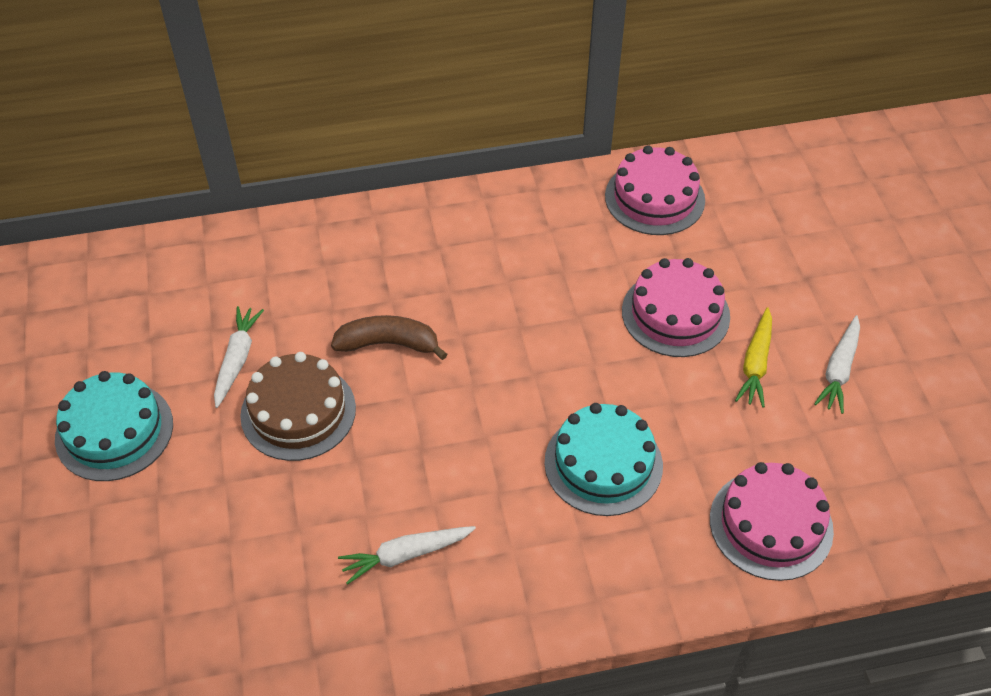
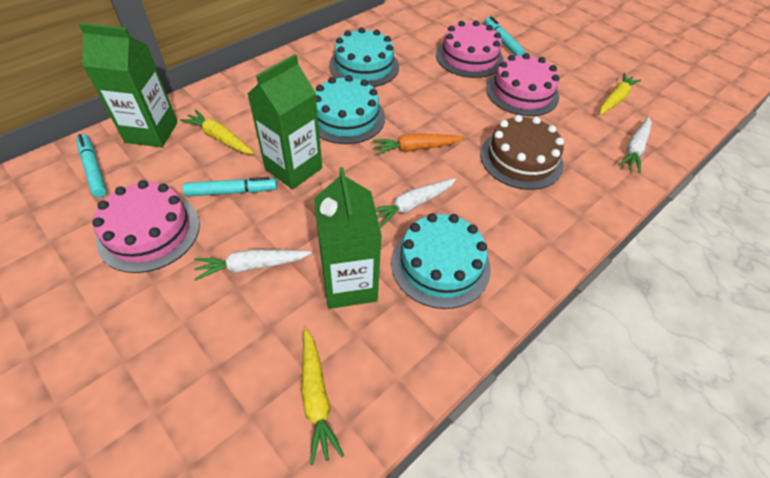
brown banana: [331,315,448,360] = 1 -> none = 0
green carton: none = 0 -> [79,23,178,147] [248,54,322,189] [314,167,382,309] = 3
orange carrot: none = 0 -> [373,133,464,155] = 1
turquoise cake: [55,371,173,481] [544,403,663,516] = 2 -> [315,75,385,144] [329,27,399,87] [391,213,491,309] = 3
turquoise marker: none = 0 -> [76,134,107,197] [182,177,277,196] [484,16,525,56] = 3
yellow carrot: [735,307,772,408] = 1 -> [180,109,254,154] [301,328,344,465] [599,73,641,115] = 3

